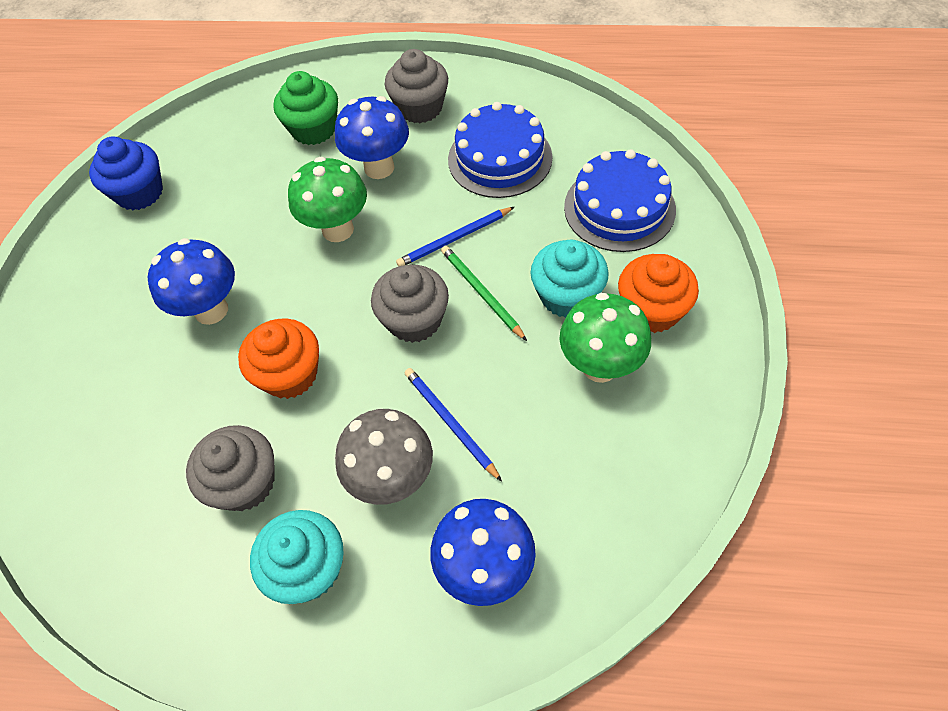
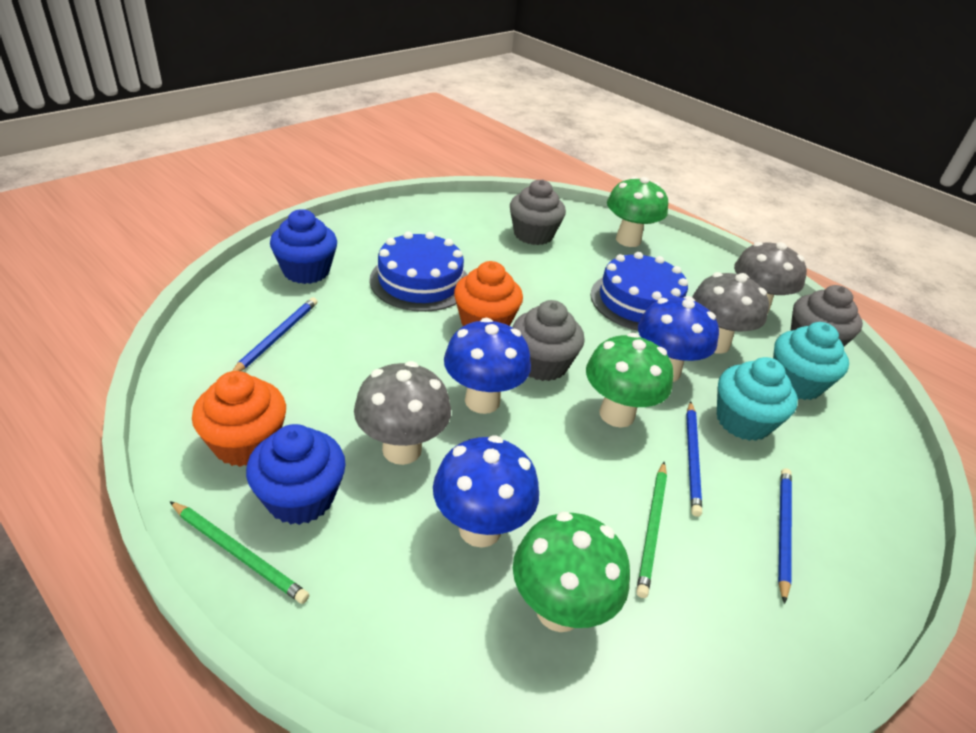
blue cupcake: [89,137,163,210] = 1 -> [246,424,346,525] [270,209,337,284] = 2
blue pencil: [396,207,514,267] [405,368,502,482] = 2 -> [232,297,318,371] [686,401,702,517] [778,468,792,604] = 3
green cupcake: [274,71,338,145] = 1 -> none = 0
green mushroom: [288,157,367,242] [560,292,651,383] = 2 -> [513,512,630,632] [586,333,673,428] [607,176,668,247] = 3
green pencil: [441,245,527,341] = 1 -> [169,501,309,604] [636,462,667,598] = 2
grey mushroom: [335,409,433,505] = 1 -> [354,361,451,465] [692,272,769,354] [734,242,807,315] = 3

